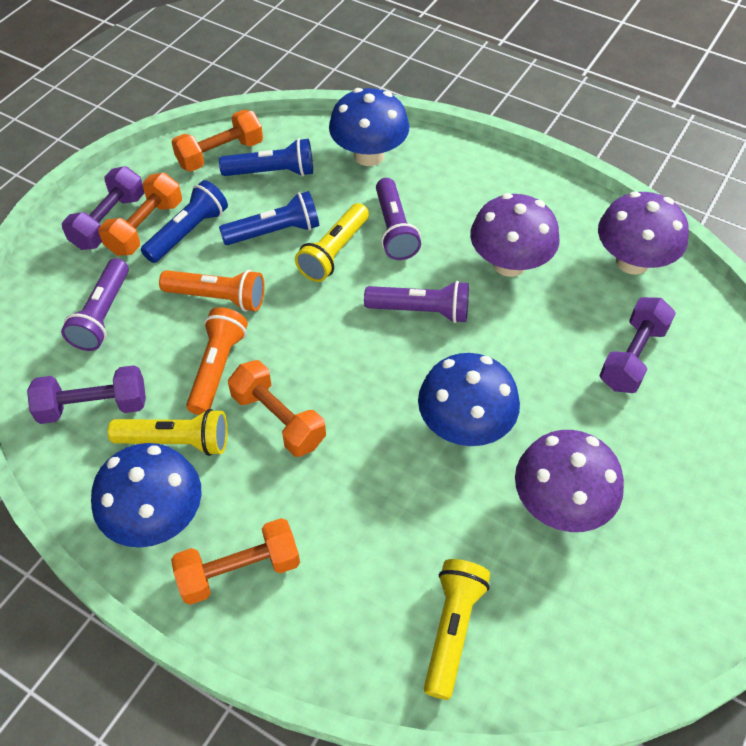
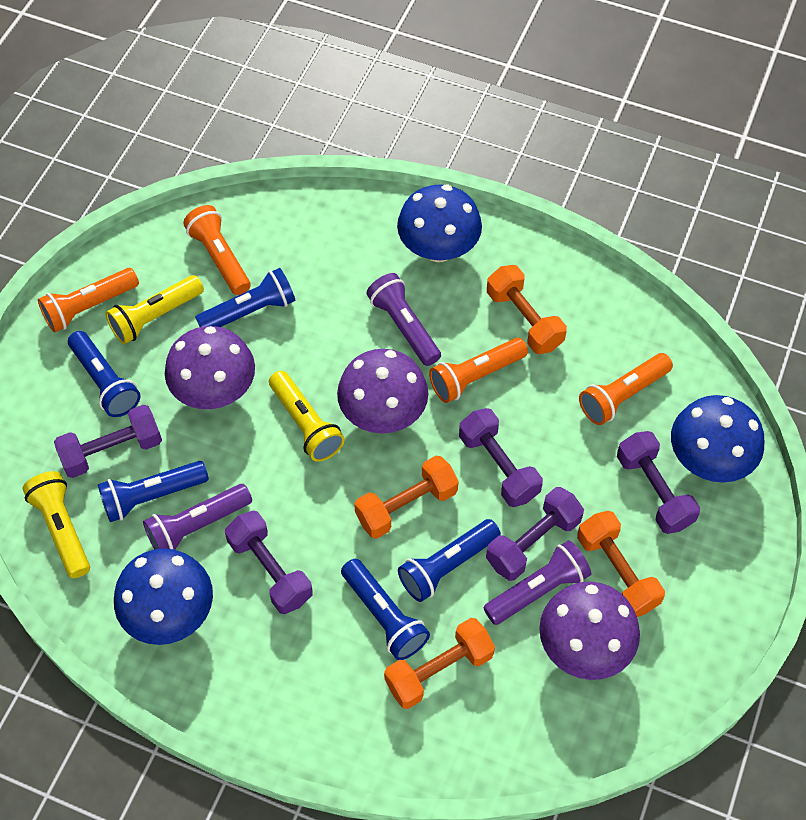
blue flashlight: [141,180,228,263] [219,138,313,176] [219,191,319,245] = 3 -> [68,331,141,417] [98,461,209,522] [195,268,296,327] [341,559,430,660] [398,519,501,602] = 5
orange flashlight: [159,270,265,312] [186,307,248,415] = 2 -> [38,268,139,333] [183,205,251,295] [429,338,528,403] [579,353,673,425] = 4
purple dumbbell: [27,365,146,424] [62,166,144,250] [599,297,676,393] = 3 -> [54,405,162,478] [225,511,313,614] [459,408,543,507] [486,487,584,581] [617,431,700,534] = 5

